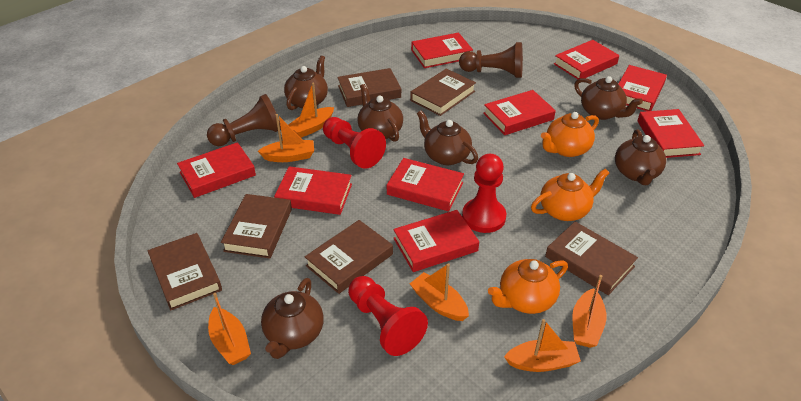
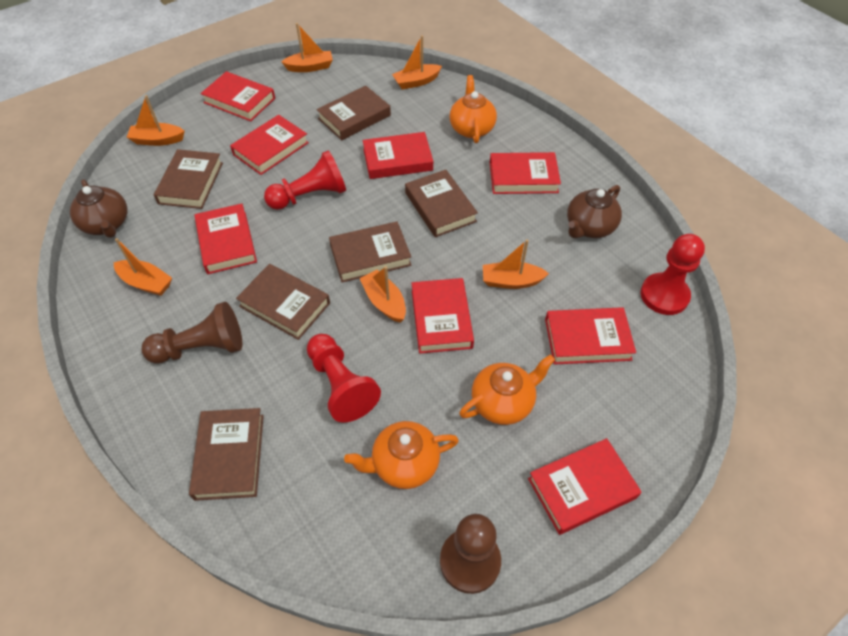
brown teapot: [261,278,324,359] [284,55,328,110] [357,84,403,142] [417,111,478,165] [574,76,643,120] [615,129,666,185] = 6 -> [70,179,127,238] [567,185,622,238] = 2
red book: [177,142,256,198] [274,166,352,215] [387,158,464,211] [393,210,479,272] [411,33,473,68] [483,90,556,135] [554,40,619,79] [618,65,667,111] [637,109,704,158] = 9 -> [195,204,257,274] [201,71,275,121] [230,115,309,175] [363,132,433,179] [412,278,474,354] [490,152,561,194] [528,438,642,535] [545,307,636,365] = 8

